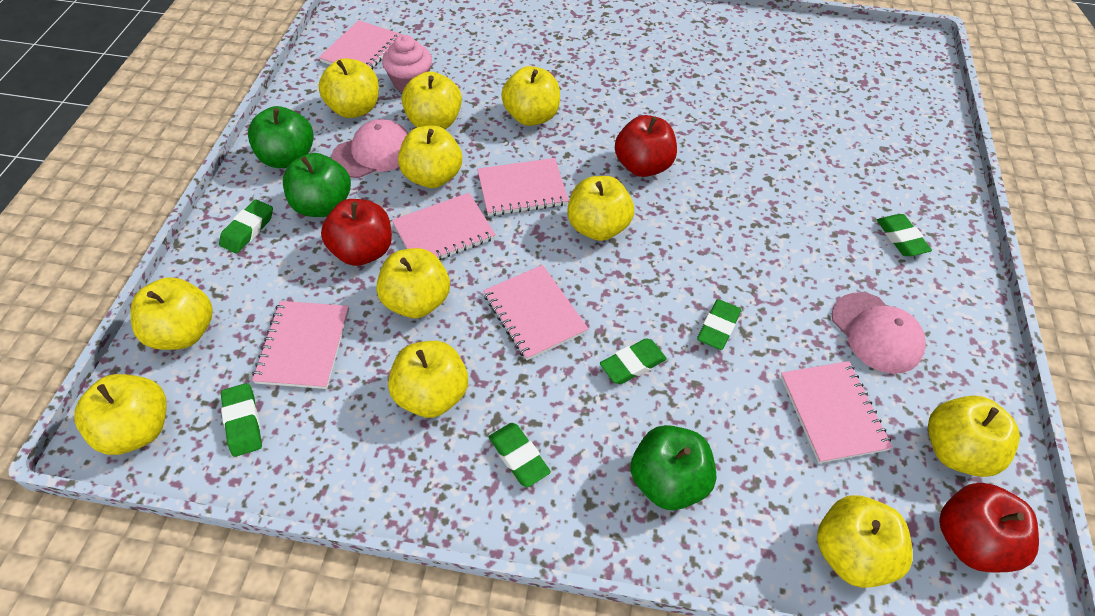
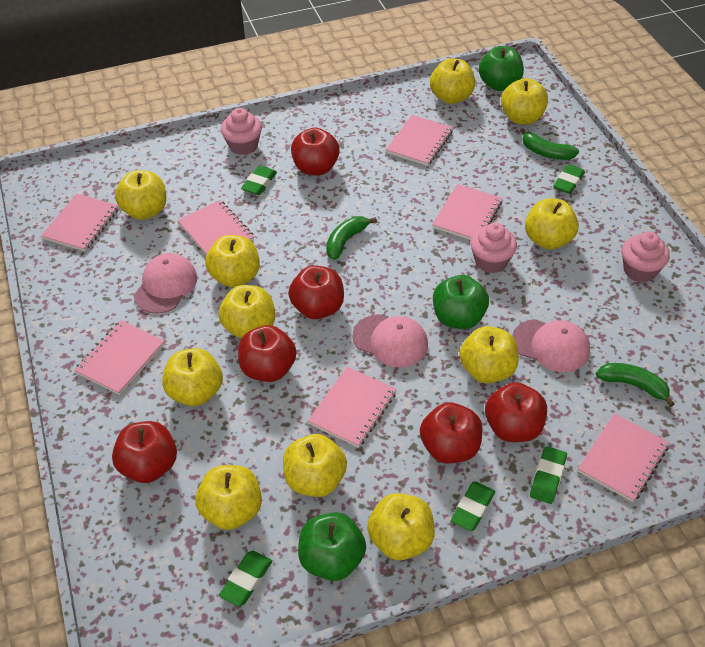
green banana: none = 0 -> [326,216,377,260] [520,128,579,160] [596,363,675,407] = 3
green eraser: [219,200,273,254] [221,383,262,457] [489,423,551,487] [600,338,667,384] [697,299,741,350] [877,214,932,256] = 6 -> [219,551,272,607] [241,166,277,195] [451,481,495,531] [530,446,567,504] [553,164,585,194] = 5
pink cap: [331,119,408,178] [832,292,926,374] = 2 -> [134,253,197,314] [352,314,428,368] [512,319,590,372] = 3
pink cupcake: [382,35,432,92] = 1 -> [221,108,262,155] [470,223,517,273] [622,232,670,282] = 3
pink notebook: [252,301,349,389] [319,20,402,70] [392,193,496,260] [477,158,569,216] [483,265,588,360] [780,361,893,463] = 6 -> [41,194,119,251] [74,320,165,395] [178,200,254,256] [308,367,397,448] [386,115,453,166] [432,184,503,240] [578,414,669,502] = 7
red apple: [321,199,392,266] [615,115,677,177] [939,483,1039,572] = 3 -> [112,421,177,483] [238,325,297,382] [288,265,344,319] [291,127,340,176] [420,402,482,464] [485,382,547,442] = 6

